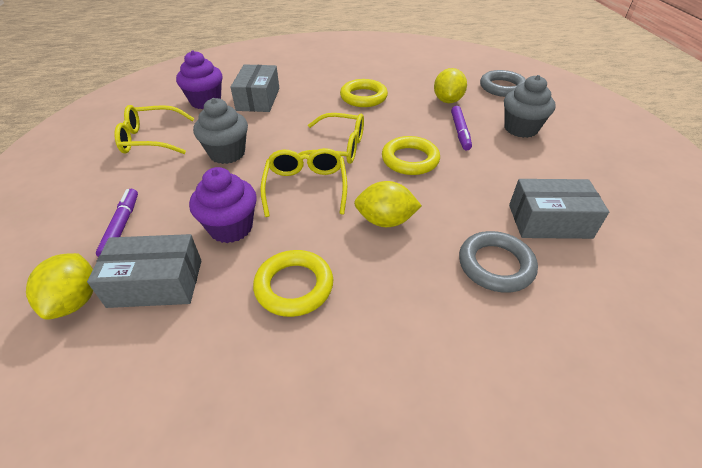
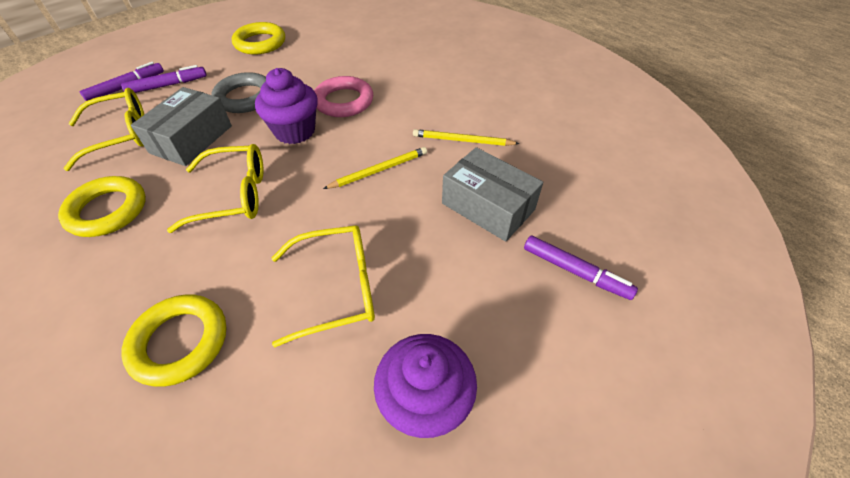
grey box: [87,234,201,308] [231,64,279,112] [509,179,609,239] = 3 -> [131,87,232,166] [442,147,543,242] = 2
grey cupcake: [193,98,248,164] [504,75,556,138] = 2 -> none = 0
grey ring: [459,231,538,293] [480,70,526,97] = 2 -> [212,72,266,113] = 1
pink ring: none = 0 -> [314,76,373,117] = 1
purple marker: [96,189,138,257] [451,106,472,150] = 2 -> [80,62,164,101] [121,65,207,93] [524,235,638,300] = 3
yellow lemon: [26,253,93,320] [354,181,422,227] [434,68,467,103] = 3 -> none = 0
yellow pencil: none = 0 -> [323,147,427,189] [413,129,520,146] = 2

